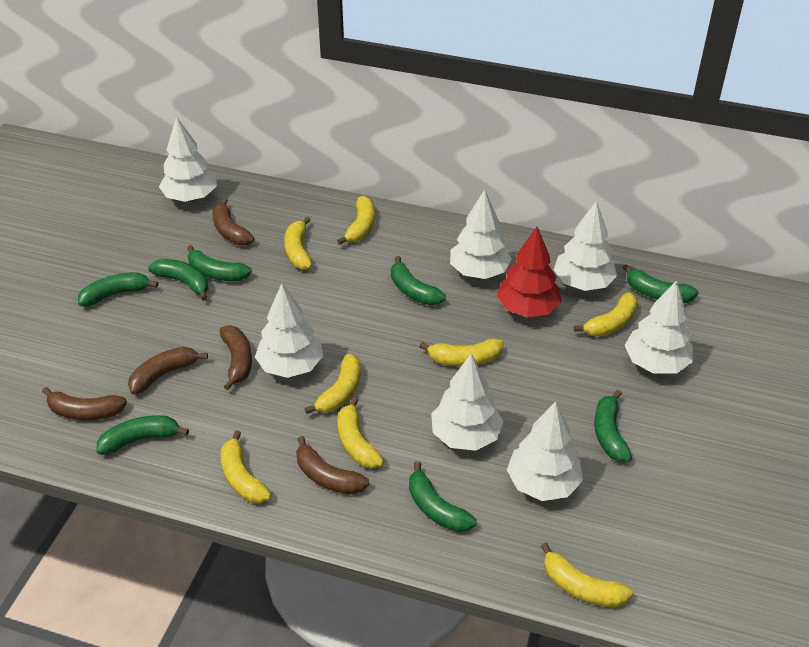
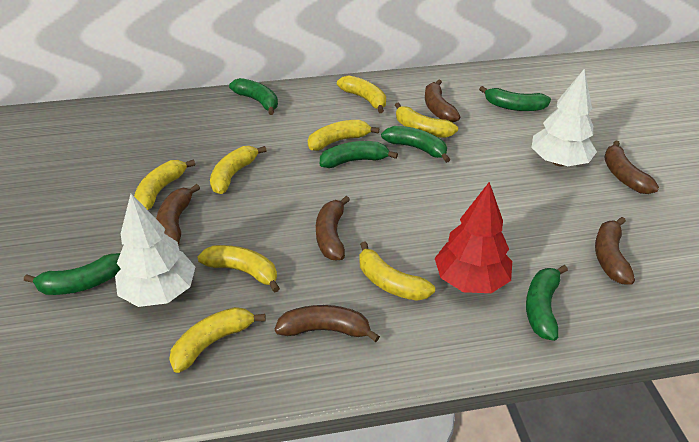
brown banana: [42,387,127,420] [128,347,208,395] [212,198,254,245] [220,326,252,390] [296,436,369,495] = 5 -> [156,184,200,244] [275,305,380,342] [316,196,350,261] [425,79,460,123] [595,217,635,285] [604,141,659,194] = 6
green banana: [78,272,158,306] [96,415,189,455] [148,259,208,301] [187,245,252,281] [391,256,446,305] [409,462,477,532] [594,390,632,462] [623,264,699,303] = 8 -> [24,253,121,295] [229,78,278,115] [320,141,398,168] [381,126,450,163] [479,86,551,111] [526,265,568,341] = 6
white tree: [159,116,217,202] [255,283,323,378] [431,354,504,451] [450,190,512,279] [507,402,583,501] [554,201,617,291] [625,280,693,374] = 7 -> [115,194,195,307] [532,68,597,166] = 2

